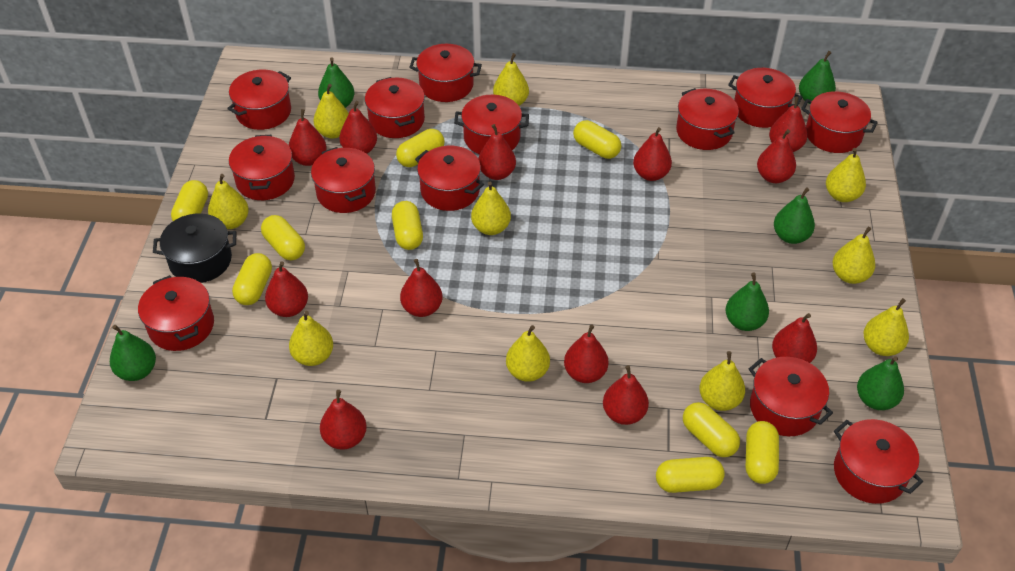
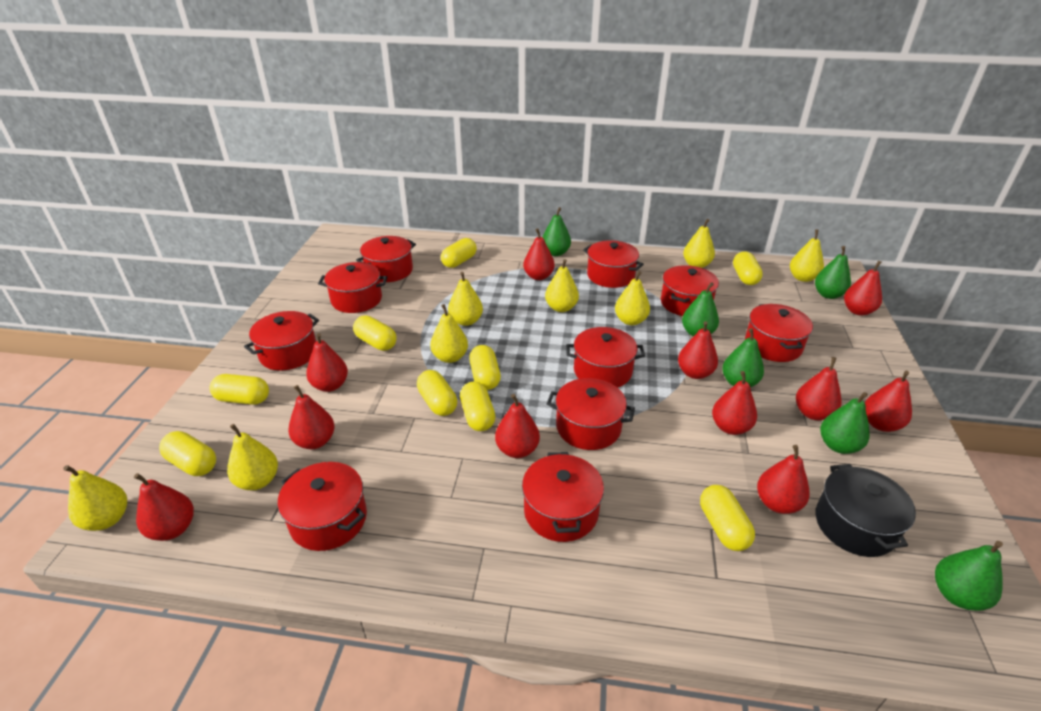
red pear: [265,261,308,317] [289,109,326,166] [320,390,367,450] [339,101,377,154] [400,259,443,317] [478,124,516,180] [564,324,609,383] [603,365,649,425] [633,127,672,181] [757,129,796,183] [769,97,808,152] [772,313,817,363] = 12 -> [134,473,194,541] [288,385,335,449] [306,333,348,392] [495,394,540,458] [523,228,555,280] [678,321,718,379] [712,371,757,435] [757,445,810,514] [796,357,842,420] [844,260,882,316] [865,371,912,432] = 11
red pot: [138,275,214,351] [227,70,291,130] [229,135,295,200] [311,147,376,213] [365,77,425,138] [409,44,482,102] [415,146,484,211] [454,95,529,154] [676,88,739,150] [728,68,802,128] [749,357,833,436] [801,91,878,153] [834,419,923,504] = 13 -> [244,311,319,371] [278,462,367,551] [318,262,387,313] [356,236,416,282] [522,452,604,542] [547,378,635,450] [566,327,645,388] [583,240,644,288] [661,265,719,316] [745,304,813,362] = 10
yellow pear: [208,174,249,229] [289,311,333,366] [313,84,349,139] [471,182,511,235] [493,53,529,106] [506,325,550,382] [699,351,745,411] [826,148,866,202] [833,227,875,284] [863,298,909,356] = 10 -> [63,465,127,531] [227,424,278,490] [430,304,468,363] [448,272,483,326] [545,259,579,312] [615,271,650,325] [683,219,715,268] [790,229,824,282] = 8

